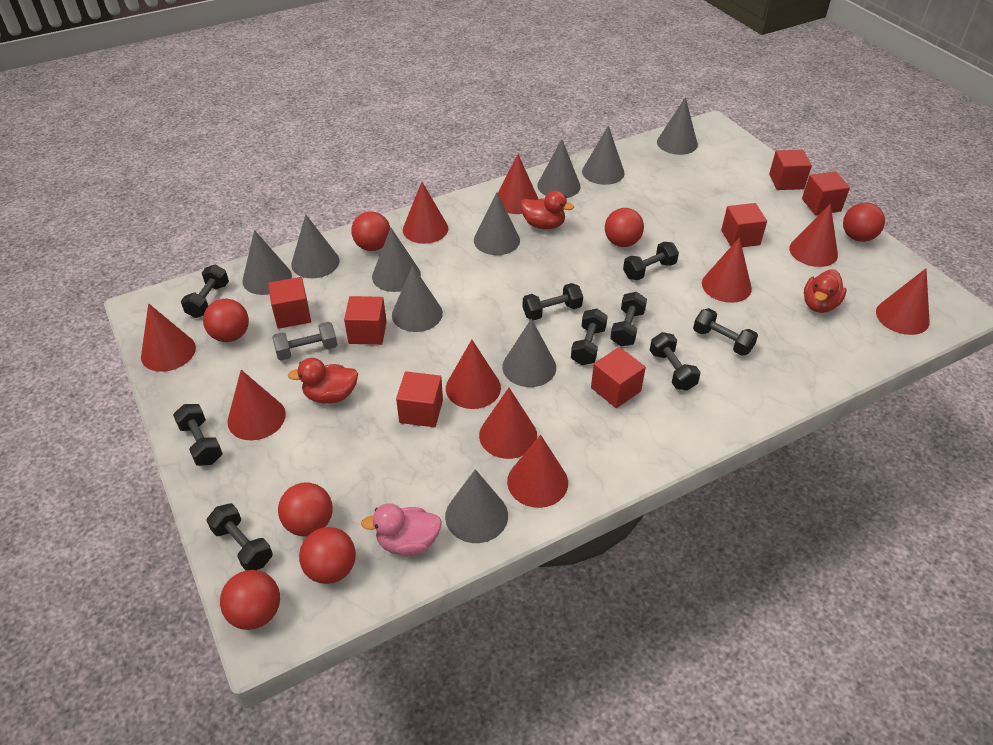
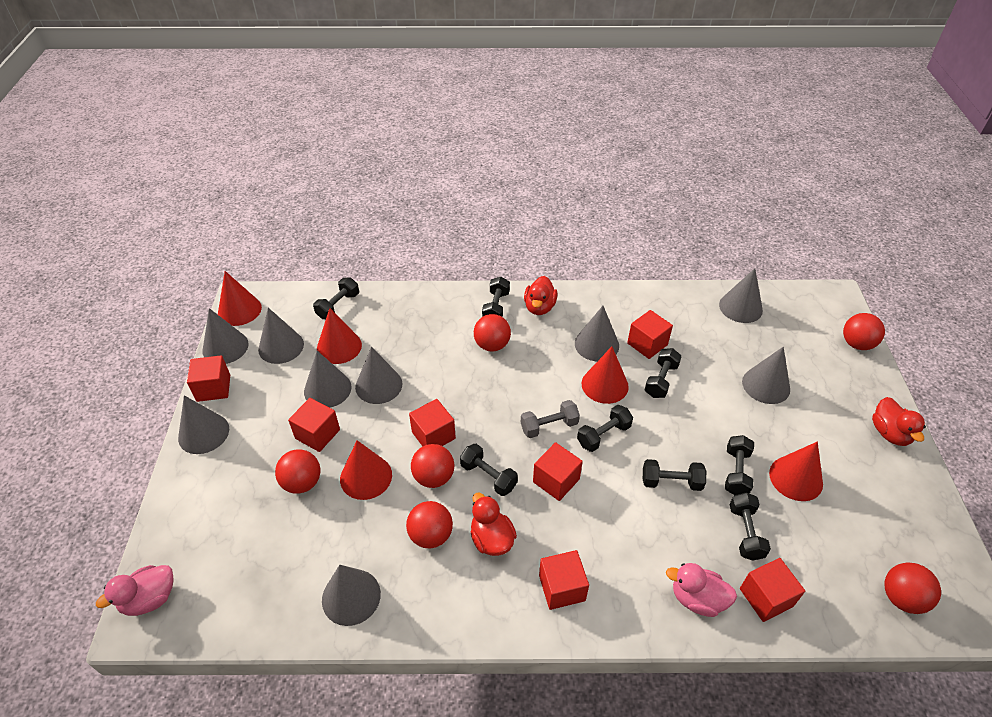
black dumbbell: [173,404,223,466] [181,265,229,318] [206,503,273,570] [523,283,583,320] [571,308,608,365] [610,292,647,346] [623,242,679,280] [650,332,701,391] [693,308,758,356] = 9 -> [313,277,359,319] [460,444,518,496] [482,277,510,317] [577,405,633,452] [643,459,706,491] [645,348,682,398] [725,435,754,495] [729,493,771,561] = 8
grey cone: [242,230,292,295] [291,214,340,278] [372,228,421,292] [392,265,443,332] [445,469,508,543] [474,193,520,255] [502,318,556,387] [537,139,580,198] [582,125,625,185] [657,97,698,155] = 10 -> [178,395,229,454] [203,308,249,364] [258,308,304,364] [304,351,352,408] [322,565,381,626] [355,346,402,404] [575,306,619,361] [719,268,763,323] [742,347,790,404] = 9
pink duck: [361,503,442,556] = 1 -> [96,565,174,616] [666,563,737,617] = 2
red ball: [203,299,249,342] [220,570,280,630] [278,482,333,536] [299,527,356,584] [351,211,390,251] [605,208,644,247] [843,202,885,242] = 7 -> [275,450,320,494] [406,501,453,549] [411,444,454,488] [474,314,511,351] [843,313,885,350] [884,562,941,614] = 6
red cone: [141,303,196,372] [227,370,286,440] [403,182,448,244] [446,340,501,409] [479,388,537,459] [498,154,538,214] [507,435,568,508] [702,237,752,303] [789,203,838,267] [876,269,930,335] = 10 -> [218,271,262,326] [317,308,362,364] [340,440,392,500] [582,347,629,404] [769,442,823,501] = 5

